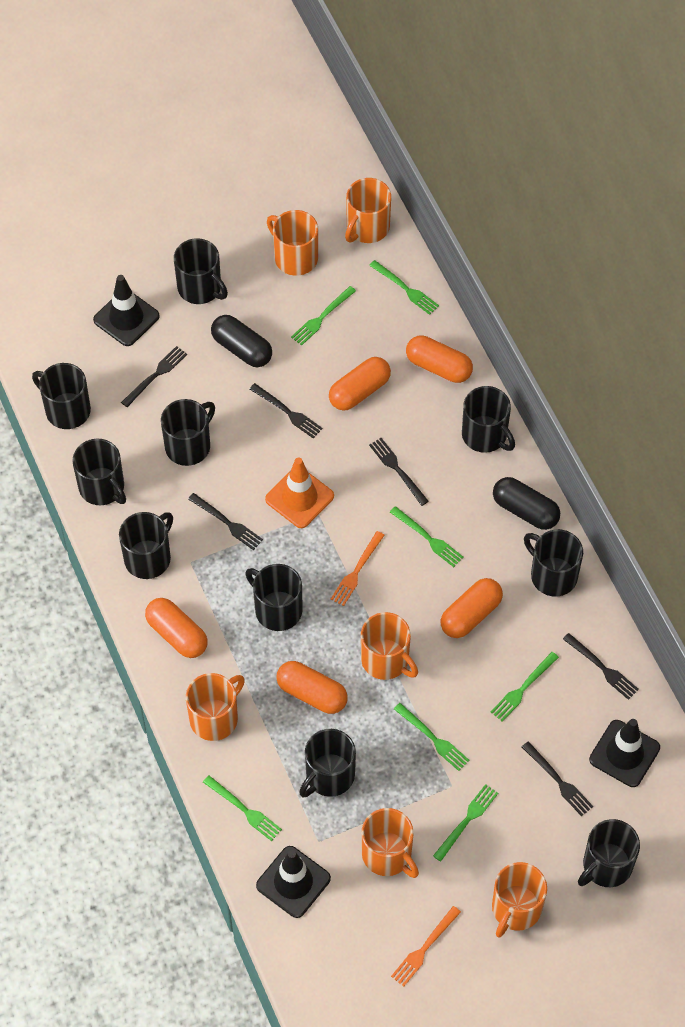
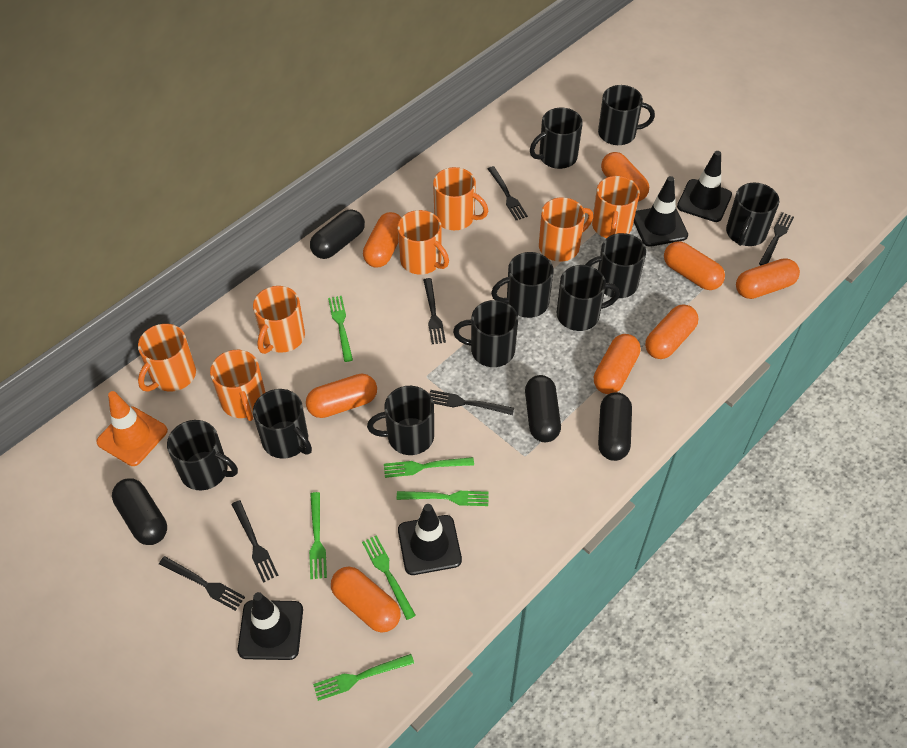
black capsule: [211,315,272,367] [493,477,560,530] = 2 -> [112,478,167,545] [310,209,365,259] [525,375,561,442] [598,392,632,461] = 4
black traffic cone: [93,275,160,346] [256,846,331,918] [589,719,660,787] = 3 -> [237,592,303,660] [398,504,462,575] [634,176,688,247] [677,151,732,222] = 4
green fork: [203,775,282,841] [291,286,356,346] [369,260,439,315] [390,506,464,567] [394,703,470,771] [433,784,498,862] [491,652,559,722] = 7 -> [309,492,327,579] [313,654,414,701] [328,296,353,362] [362,535,416,620] [384,457,474,478] [397,491,489,506] = 6
orange capsule: [145,598,208,658] [276,661,348,714] [329,357,391,411] [406,335,473,383] [441,578,503,638] = 5 -> [306,374,377,418] [331,566,401,632] [363,212,401,267] [594,334,641,394] [601,152,649,201] [645,304,698,359] [664,241,725,290] [736,258,800,299] = 8
orange fork: [330,531,384,606] [391,906,461,986] = 2 -> none = 0
orange mug: [186,673,245,741] [267,210,318,276] [345,178,391,243] [361,612,418,680] [361,808,419,878] [492,862,547,938] = 6 -> [138,324,196,392] [210,350,265,421] [253,286,305,354] [398,210,449,275] [433,167,488,230] [539,197,593,262] [592,176,640,238] = 7

